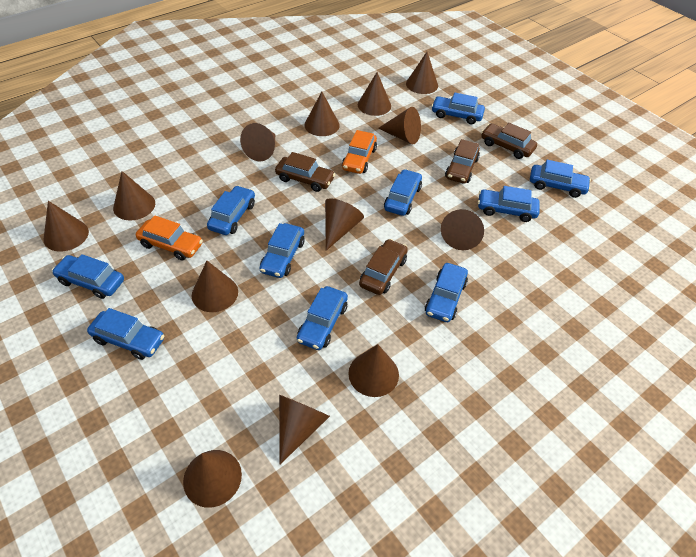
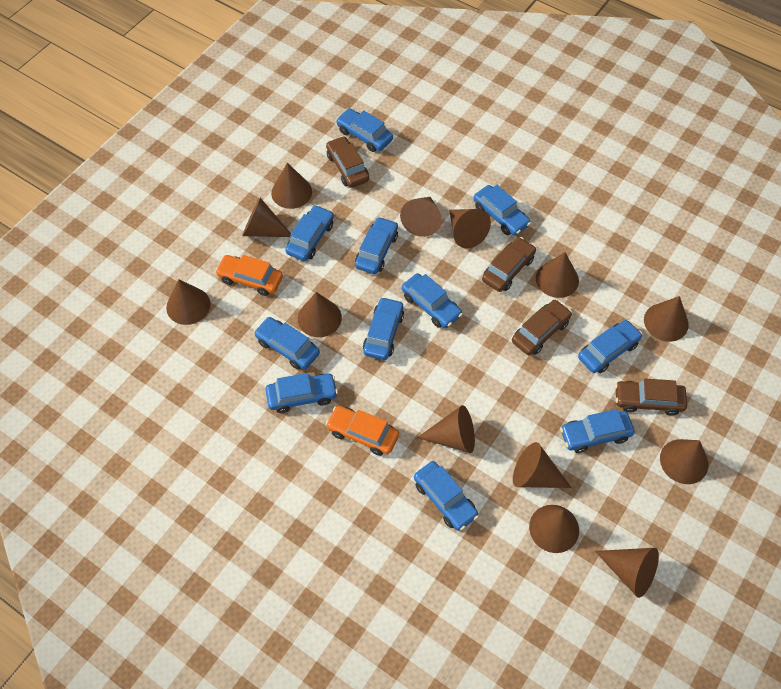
blue car: [52,254,124,299] [87,308,164,360] [207,185,255,235] [260,223,305,278] [297,286,348,350] [384,169,422,216] [425,263,468,322] [431,93,485,125] [478,186,540,222] [530,160,591,198] = 10 -> [254,317,320,369] [265,373,338,413] [286,205,334,261] [336,108,393,152] [355,217,398,274] [363,297,404,360] [402,273,463,328] [414,461,479,531] [473,185,531,236] [560,409,635,453] [578,320,642,373] = 11

